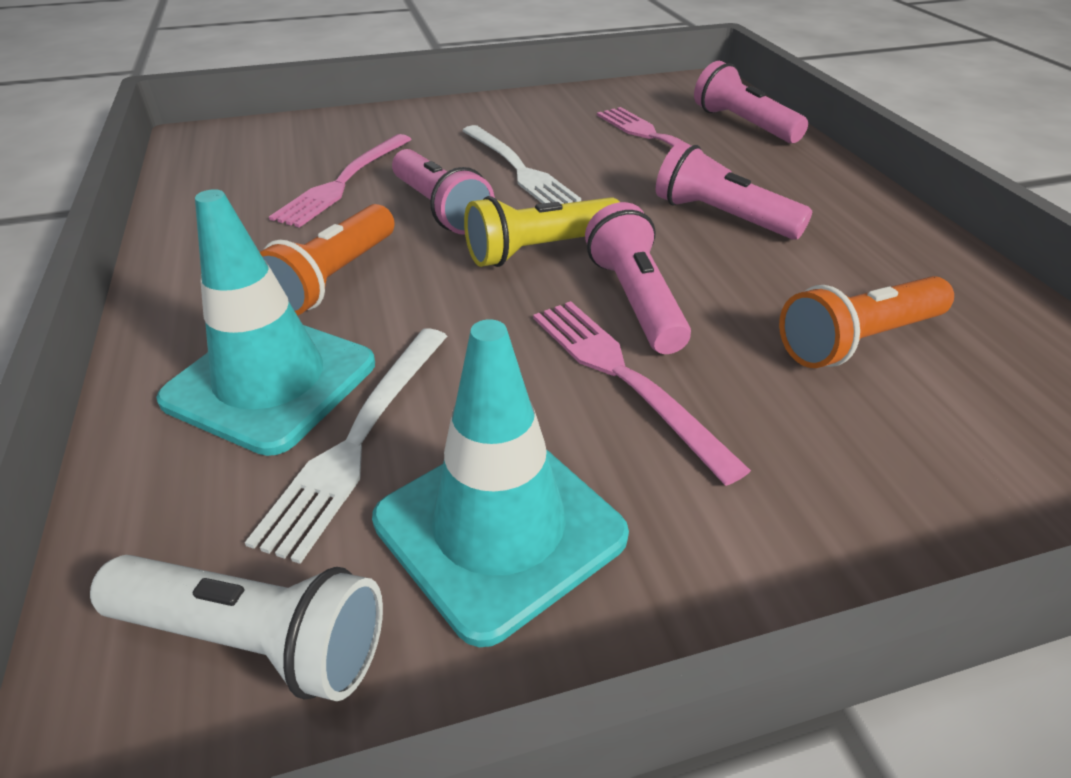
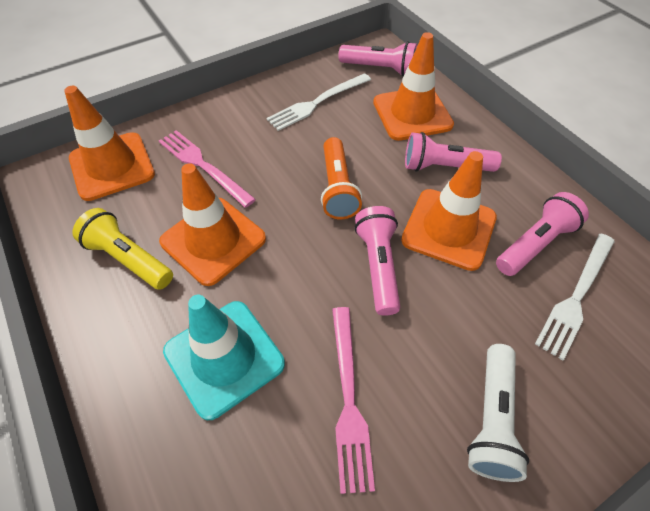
orange flashlight: [260,204,395,316] [779,276,954,368] = 2 -> [321,137,362,219] = 1
orange traffic cone: none = 0 -> [64,86,155,201] [159,163,266,286] [373,32,454,141] [401,151,497,271] = 4
pink fork: [269,134,412,228] [533,301,751,486] [597,107,732,174] = 3 -> [159,130,256,208] [332,307,375,494] = 2
turquoise traffic cone: [156,189,375,456] [372,319,629,647] = 2 -> [163,295,285,420] = 1

